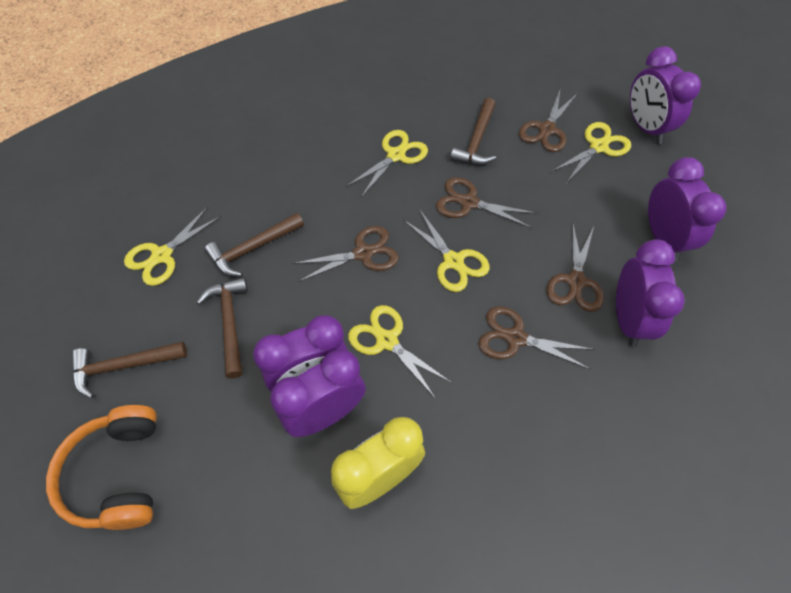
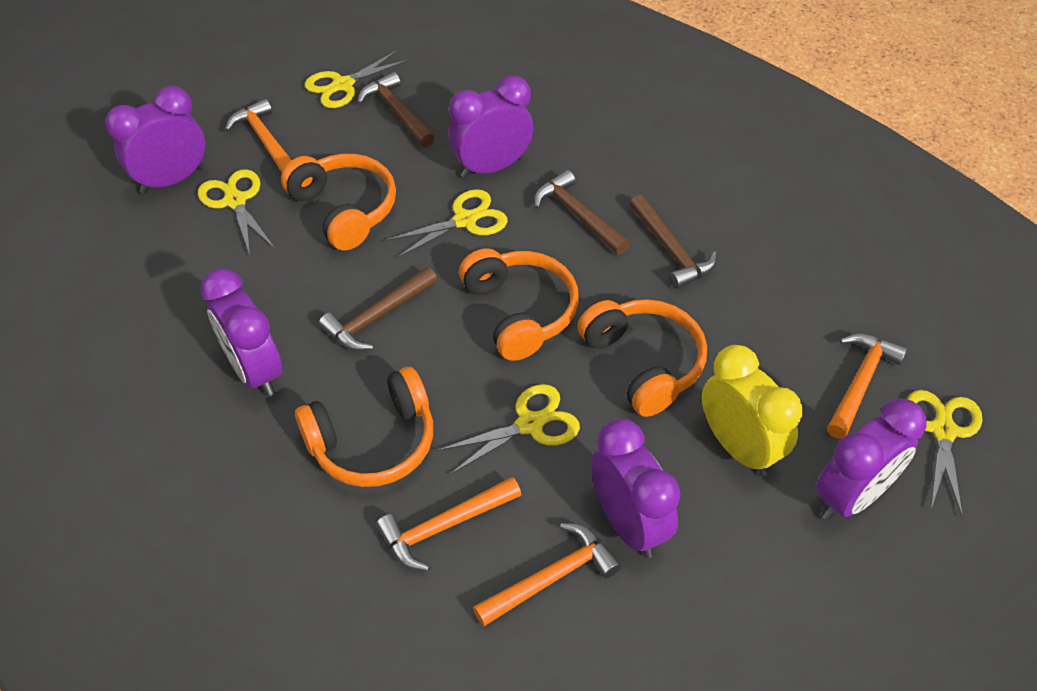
brown scissors: [292,226,399,282] [436,177,536,228] [478,306,594,370] [519,88,578,152] [546,225,604,312] = 5 -> none = 0
orange hammer: none = 0 -> [225,99,291,173] [376,477,521,571] [473,523,621,627] [827,333,908,439] = 4
orange headphones: [46,405,157,530] = 1 -> [281,154,396,251] [295,367,433,487] [459,248,579,361] [577,299,707,417] = 4

